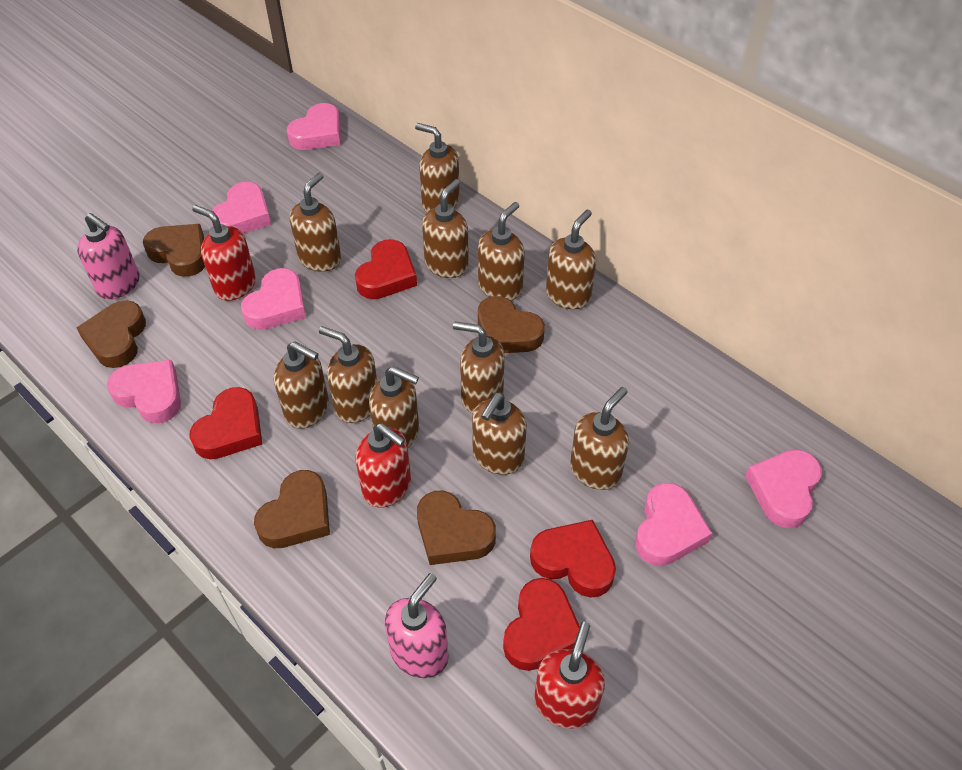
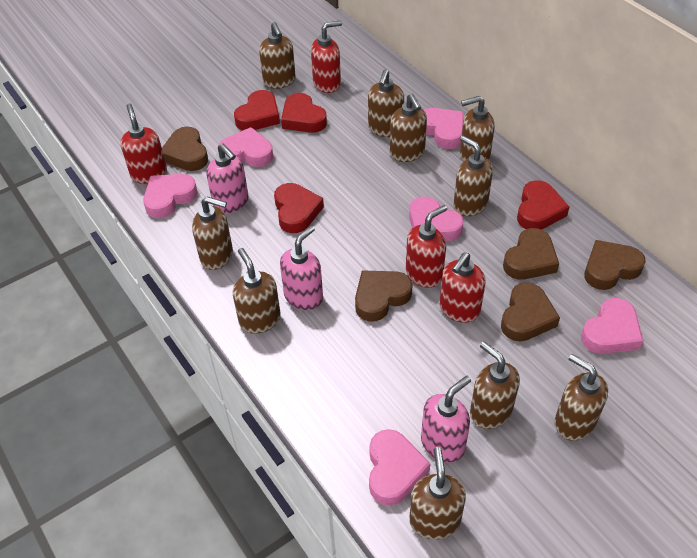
brown soap dispenser: [274,341,329,429] [290,173,341,272] [319,326,377,423] [369,366,419,448] [415,123,460,212] [422,179,469,278] [453,322,505,414] [472,392,527,475] [478,202,525,301] [546,210,596,309] [570,387,629,490] = 11 -> [192,196,233,270] [233,248,280,334] [259,22,296,89] [368,69,404,137] [390,93,427,162] [409,447,466,539] [453,136,493,216] [460,96,495,162] [470,341,520,429] [555,354,608,441] = 10
pink soap dispenser: [77,213,140,300] [385,573,449,678] = 2 -> [206,144,249,214] [280,226,323,310] [421,376,471,463] = 3
red soap dispenser: [192,205,256,301] [356,423,411,508] [534,622,605,729] = 3 -> [121,104,167,184] [311,20,342,93] [406,205,447,288] [439,252,486,323] = 4

